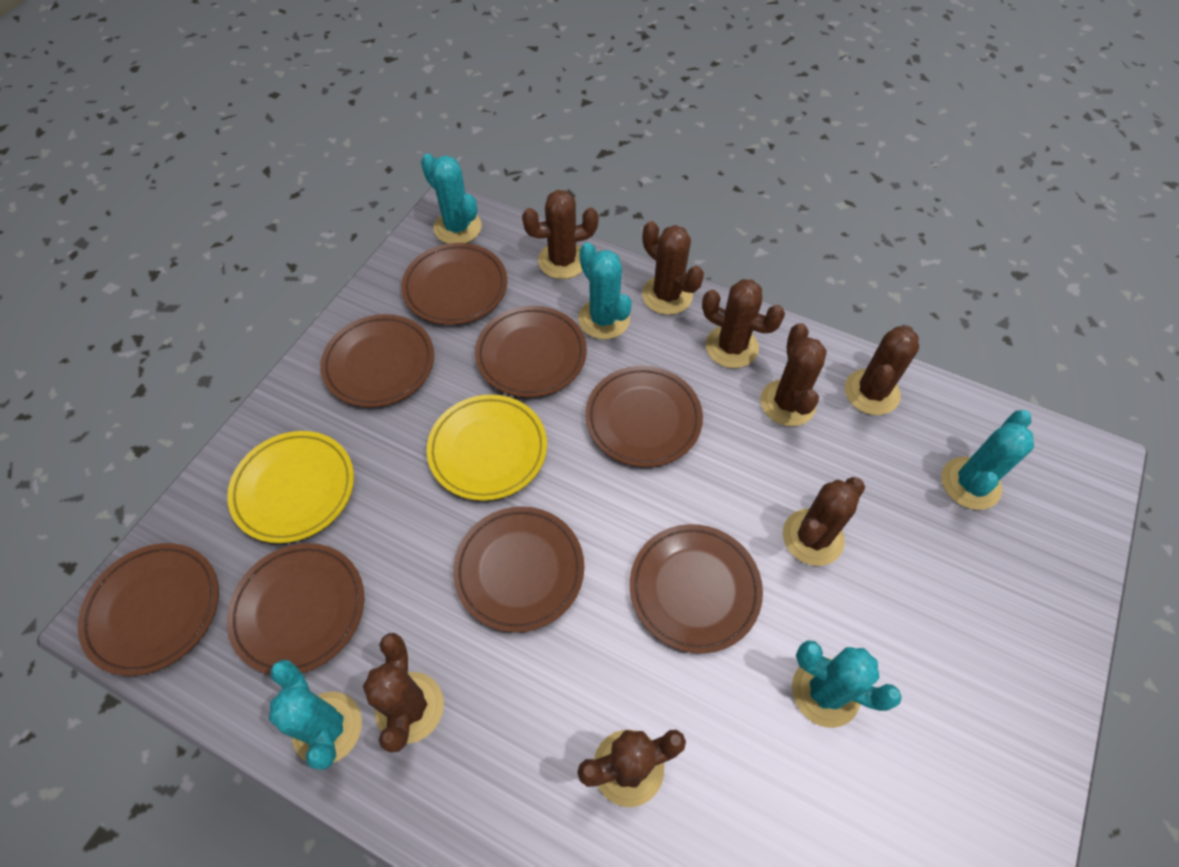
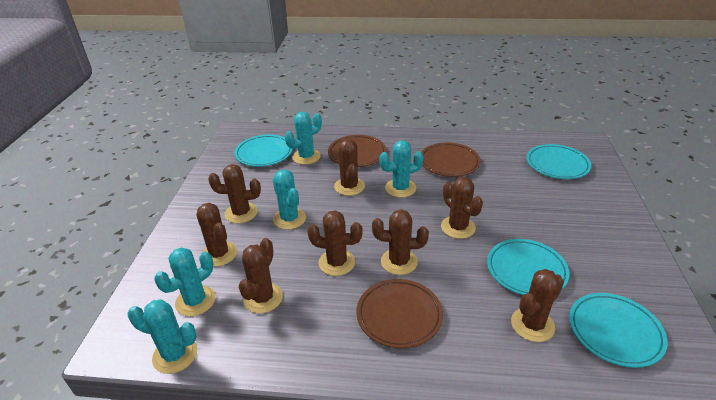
brown plate: [78,543,219,676] [227,543,364,675] [320,314,434,407] [401,243,507,325] [453,506,584,633] [475,306,587,397] [585,366,703,467] [630,524,763,653] = 8 -> [328,135,386,167] [356,279,443,348] [421,142,481,177] = 3
turquoise plate: none = 0 -> [234,135,293,167] [487,239,570,295] [526,144,591,179] [569,293,668,368] = 4
yellow plate: [227,431,354,543] [427,394,547,501] = 2 -> none = 0

